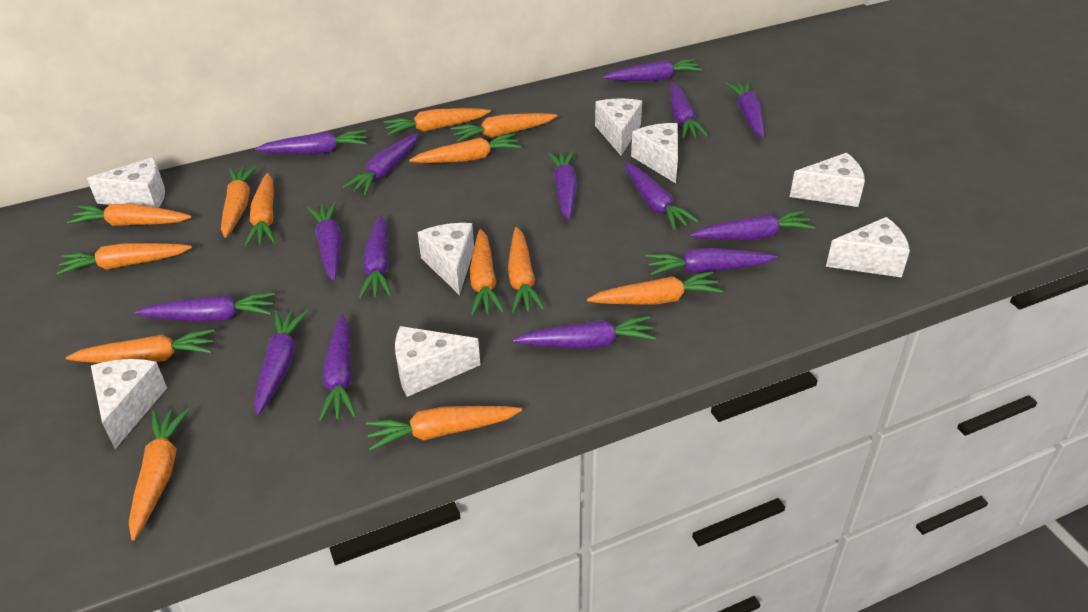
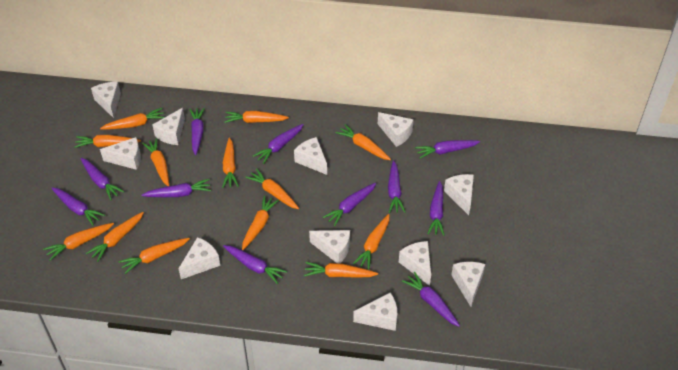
purple carrot: [135,292,275,322] [254,310,308,416] [255,130,367,154] [307,202,342,281] [319,314,356,421] [343,133,418,195] [359,215,391,298] [512,316,656,349] [547,151,577,220] [603,59,702,81] [624,163,699,230] [646,248,778,275] [670,82,708,139] [690,210,815,240] [725,81,764,138] = 15 -> [51,187,105,226] [80,158,124,200] [142,179,211,197] [189,108,205,155] [223,245,287,284] [253,124,304,164] [323,183,376,226] [388,160,405,213] [402,272,460,327] [415,140,480,159] [427,181,444,236] = 11
white cheese: [87,157,165,208] [91,359,167,449] [395,326,481,397] [417,223,474,295] [595,99,642,155] [631,123,678,183] [790,153,865,207] [826,217,910,277] = 8 -> [91,82,121,118] [100,137,141,170] [152,108,185,145] [178,237,220,279] [294,137,327,175] [309,230,350,263] [353,293,397,331] [378,112,414,147] [399,241,431,286] [444,174,474,215] [452,262,485,307] = 11

